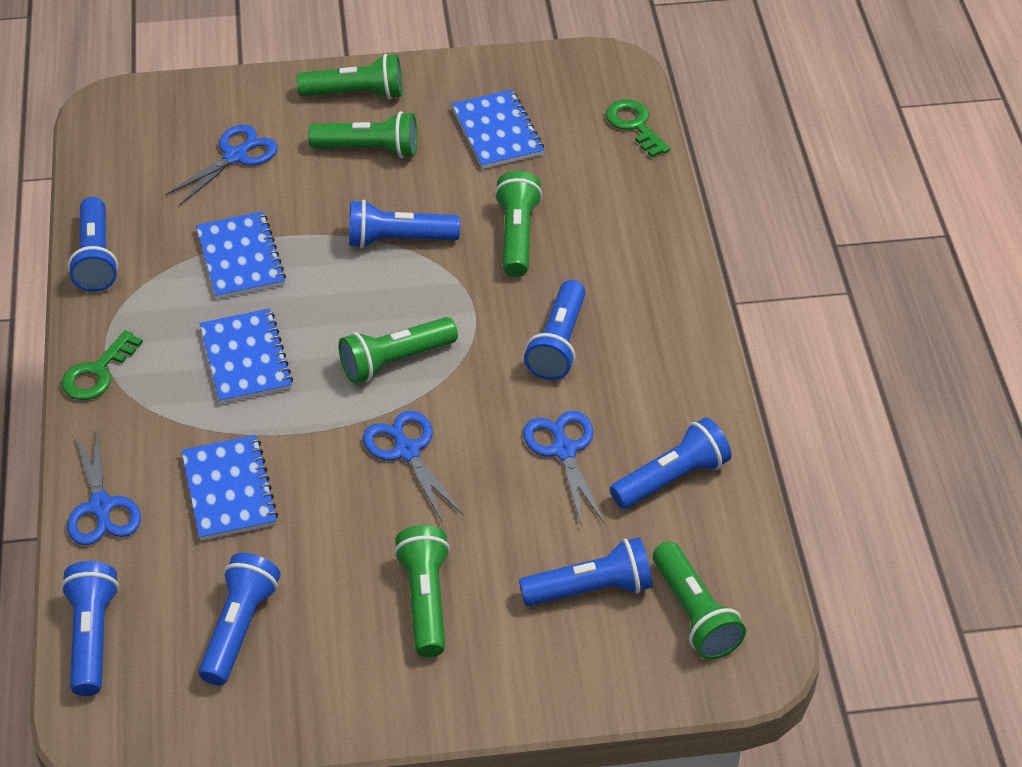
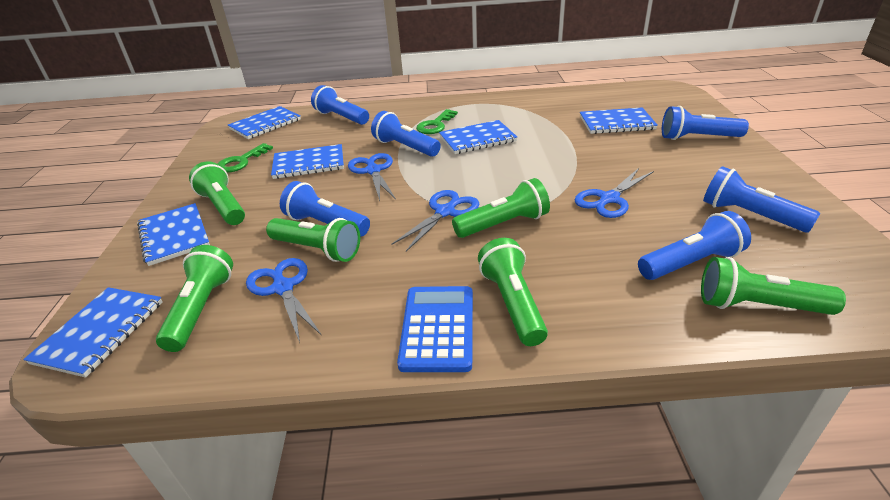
blue calculator: none = 0 -> [397,286,473,372] = 1
blue flashlight: [61,561,119,696] [68,197,118,292] [199,553,280,685] [349,200,460,248] [519,537,653,606] [524,280,586,380] [610,418,731,509] = 7 -> [280,181,370,237] [311,85,369,125] [371,111,441,157] [638,211,751,280] [662,106,749,140] [703,166,820,232] = 6
blue notebook: [181,435,278,541] [196,211,286,299] [200,308,293,404] [452,90,544,169] = 4 -> [23,287,163,378] [137,203,210,266] [228,106,301,139] [271,144,344,179] [439,120,517,154] [580,107,658,134] = 6

